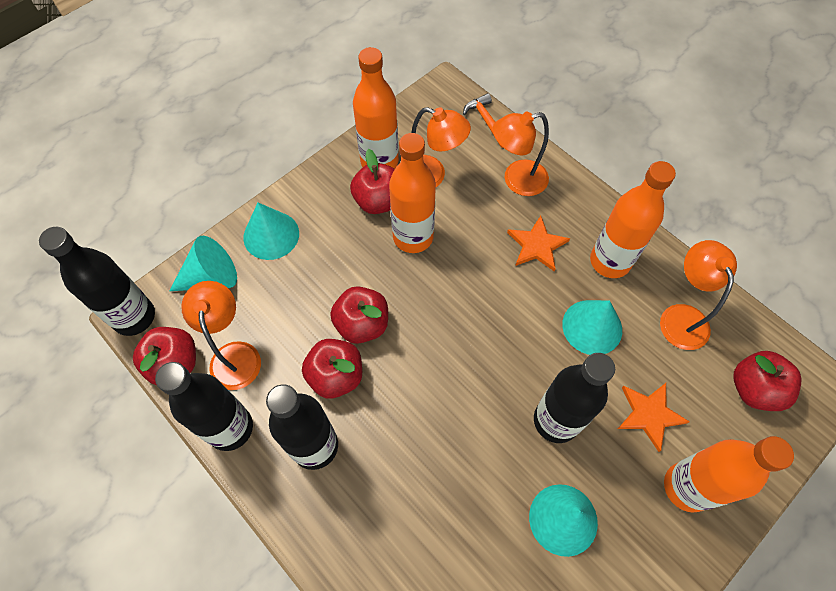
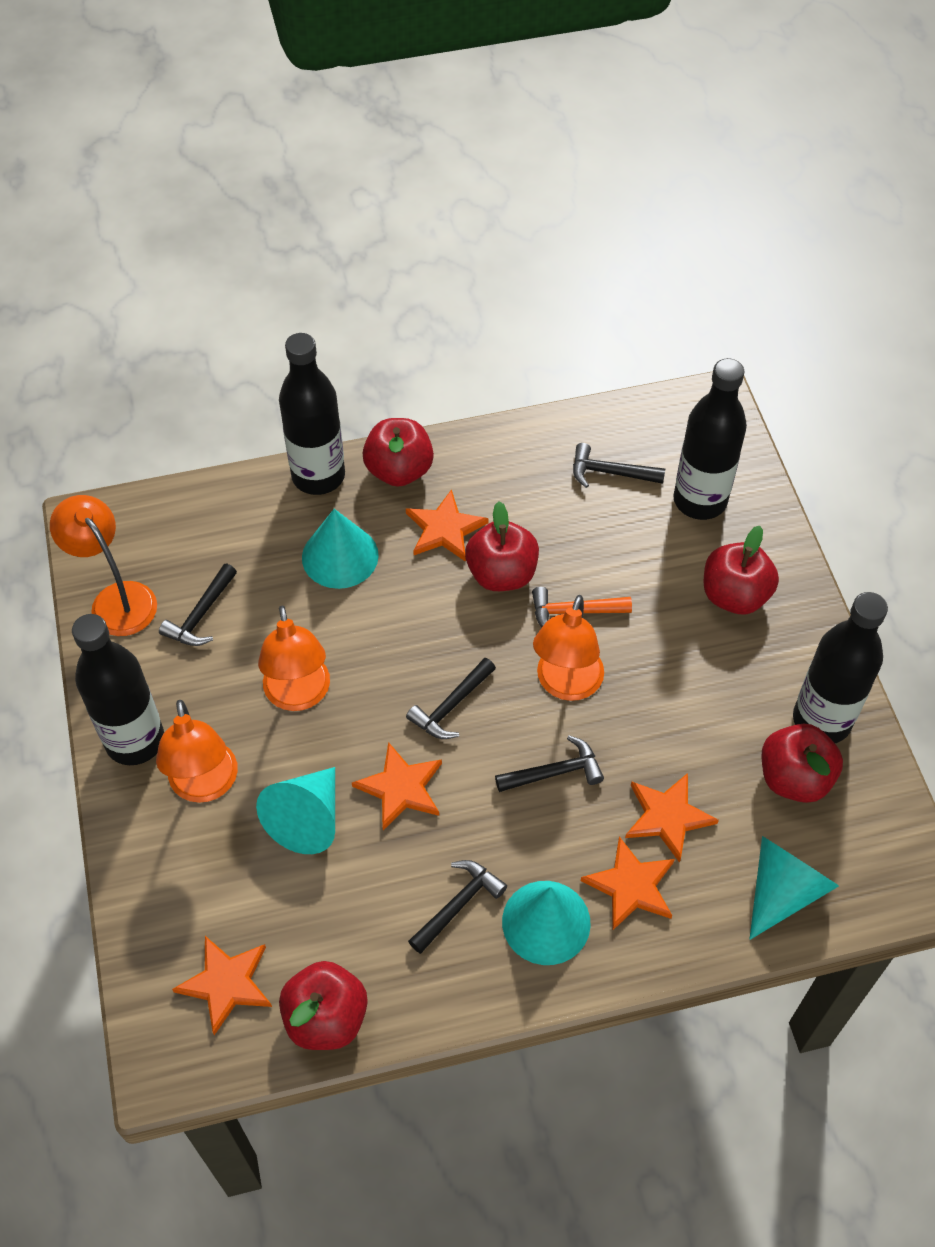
black hammer: none = 0 -> [159,564,237,646] [406,658,496,739] [408,860,507,954] [495,735,604,792] [573,443,665,488] = 5
orange bottle: [353,47,399,169] [389,133,436,253] [590,161,676,278] [664,436,794,512] = 4 -> none = 0
orange star: [507,216,570,271] [618,383,690,452] = 2 -> [172,936,272,1035] [352,742,442,830] [406,489,489,562] [581,836,675,930] [625,773,719,863] = 5

